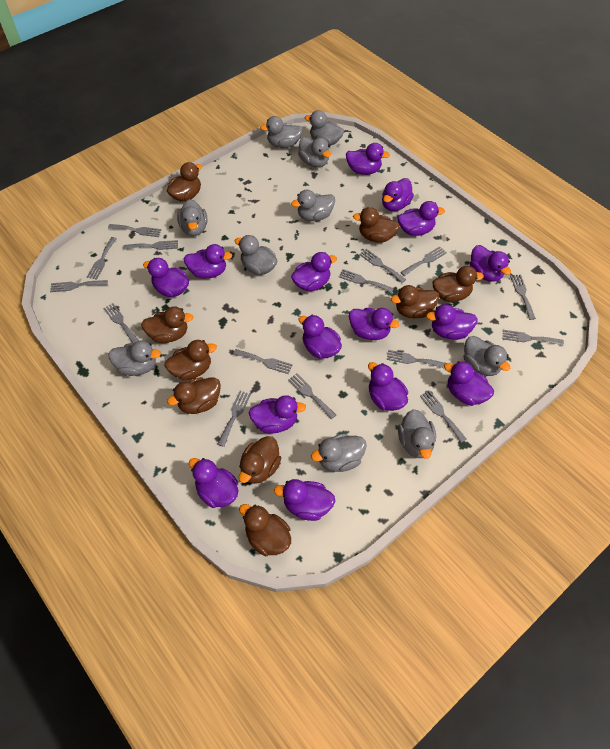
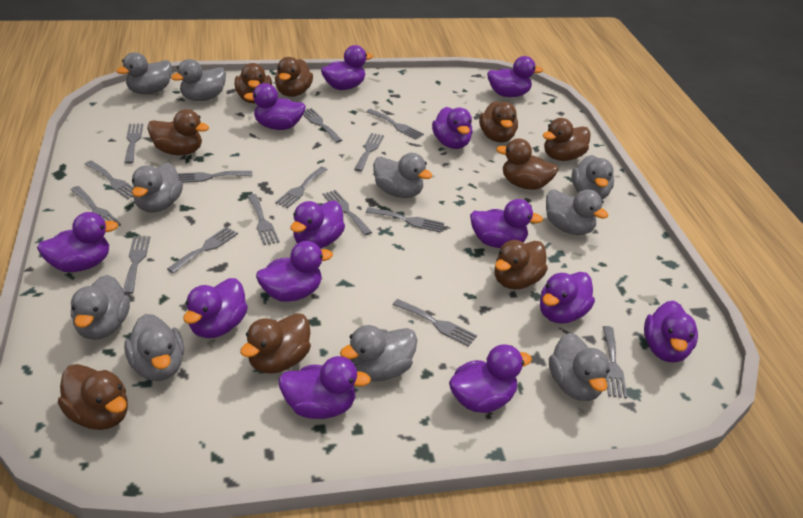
purple duck: [143,258,189,297] [184,244,232,278] [189,458,238,508] [249,395,306,434] [274,479,335,521] [291,252,337,291] [299,315,342,359] [346,143,390,175] [349,308,400,340] [368,362,408,411] [382,178,414,211] [397,201,445,236] [426,304,478,340] [444,361,494,406] [470,245,511,282] = 15 -> [37,212,118,272] [183,278,248,338] [244,83,306,130] [256,241,333,302] [278,356,371,419] [291,201,345,249] [321,45,373,90] [432,107,473,149] [449,344,532,413] [470,199,543,248] [487,56,543,97] [540,272,595,324] [644,301,698,362] = 13

